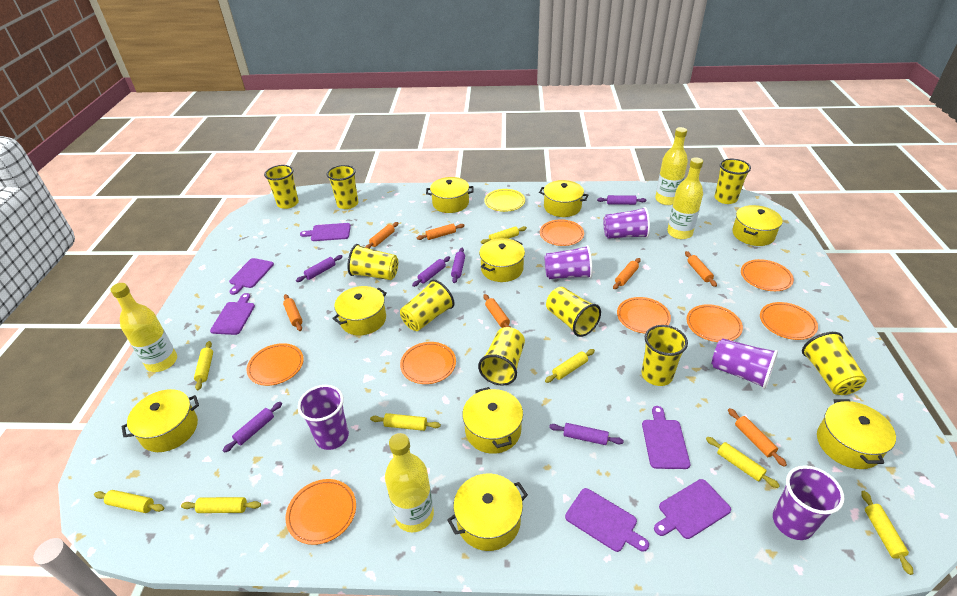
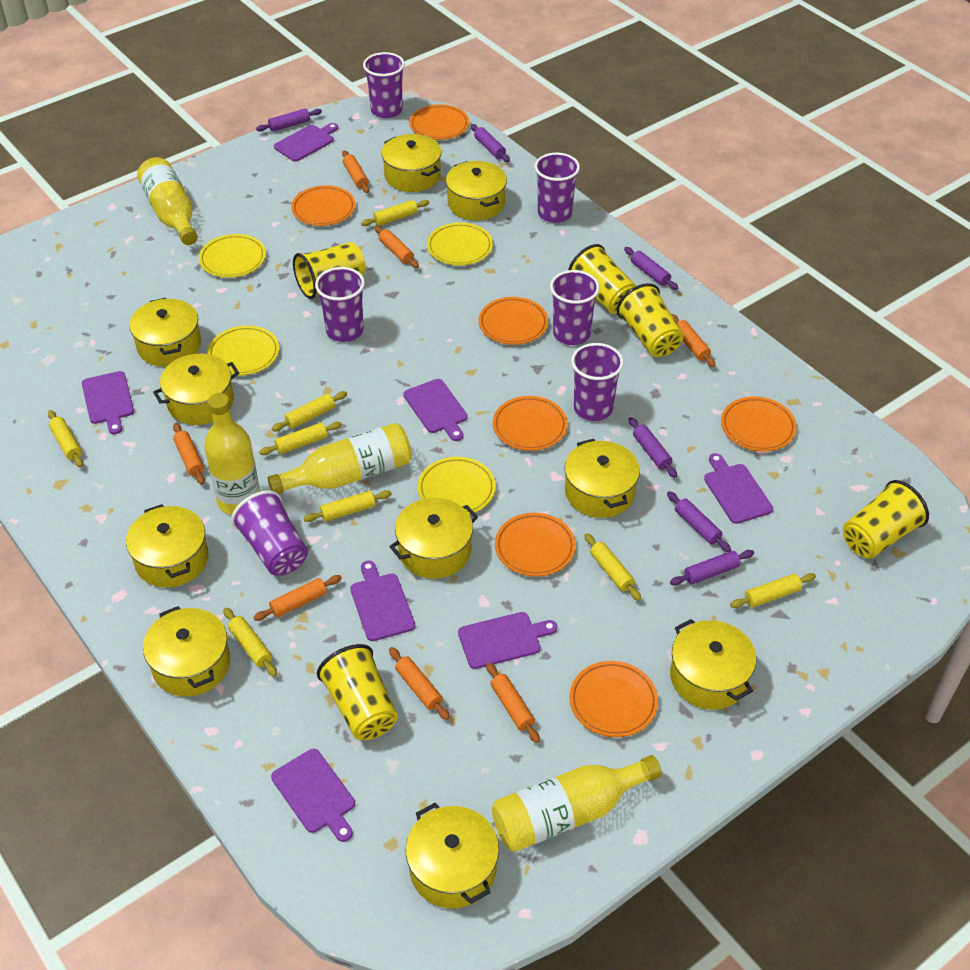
orange plate: [247,343,304,386] [286,479,356,545] [400,342,456,384] [540,219,584,246] [617,297,671,334] [686,304,743,342] [741,259,794,291] [760,302,818,340] = 8 -> [291,185,356,226] [409,104,469,140] [479,297,548,345] [493,396,567,451] [495,513,576,577] [569,661,658,737] [721,397,797,452] = 7
purple cup: [298,385,349,450] [544,245,593,279] [604,207,650,239] [712,338,778,389] [773,465,844,540] = 5 -> [231,490,308,576] [315,267,365,342] [363,52,405,118] [534,153,580,223] [550,270,600,345] [571,343,624,421] = 6
purple cutting board: [210,293,255,335] [229,258,274,295] [300,223,351,241] [565,488,649,552] [642,406,690,469] [654,479,731,539] = 6 -> [82,371,134,434] [271,749,355,842] [274,123,338,162] [350,561,415,641] [403,379,468,441] [458,612,557,669] [704,453,773,524] = 7
yellow cup: [264,165,299,209] [327,165,358,209] [347,244,398,280] [400,279,454,331] [478,327,525,386] [546,287,601,337] [641,325,688,386] [715,159,751,204] [802,332,867,395] = 9 -> [293,242,366,299] [317,644,398,740] [568,244,636,314] [617,283,684,357] [843,480,929,559] = 5
yellow plate: [484,189,525,212] = 1 -> [199,234,266,278] [208,326,279,376] [418,457,496,515] [427,223,493,266] = 4
yellow pot: [121,389,199,452] [332,286,387,335] [426,177,474,213] [447,474,528,551] [462,387,523,454] [479,238,525,282] [539,180,588,217] [732,205,782,246] [817,399,896,469] = 9 -> [126,504,208,588] [129,298,201,367] [143,606,230,697] [153,354,239,425] [381,134,441,192] [389,498,478,579] [406,803,499,908] [446,161,507,220] [564,439,640,518] [670,619,756,710] = 10

